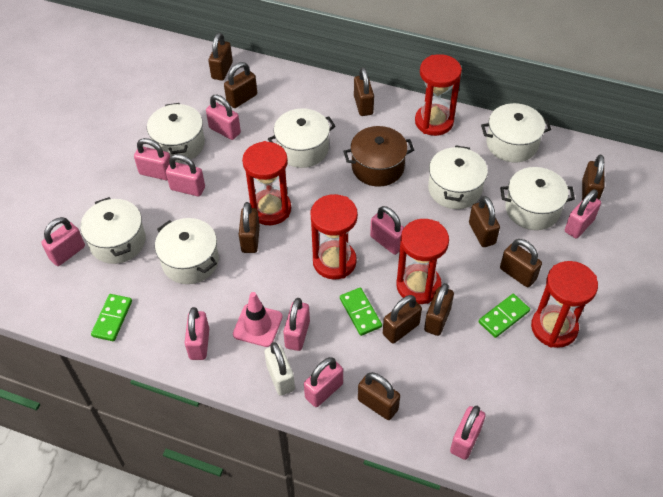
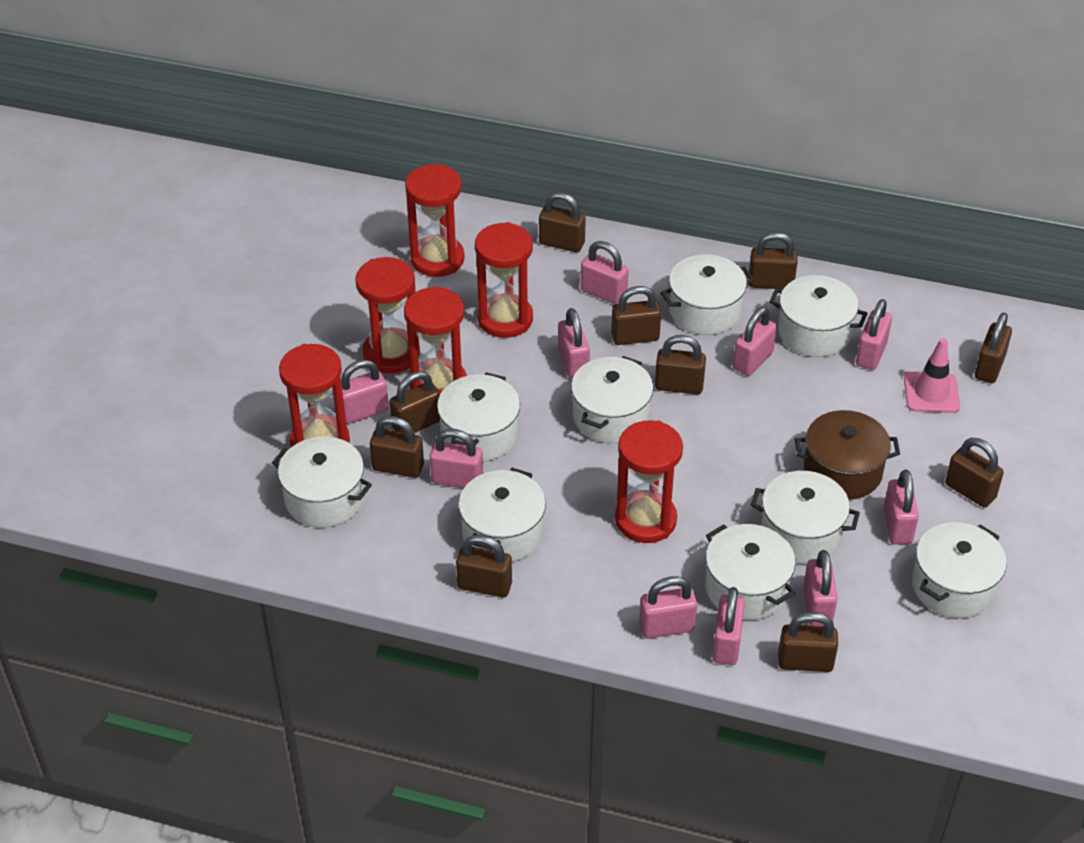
green domino: [91,294,132,341] [340,288,382,336] [479,294,530,338] = 3 -> none = 0
red hourglass: [242,141,291,225] [310,194,358,280] [396,219,449,304] [415,54,462,136] [531,261,598,348] = 5 -> [279,344,350,447] [355,257,420,373] [404,286,467,394] [405,164,465,277] [475,222,533,338] [615,420,683,543] = 6
white padlock: [264,342,295,396] = 1 -> none = 0
white pot: [80,197,146,264] [147,103,205,163] [155,218,219,284] [268,108,336,168] [428,145,488,209] [481,103,551,162] [500,167,575,230] = 7 -> [272,437,372,527] [437,372,520,462] [458,468,546,562] [571,356,653,443] [661,254,754,335] [705,524,796,620] [751,471,860,563] [769,275,868,357] [912,522,1007,618] = 9

